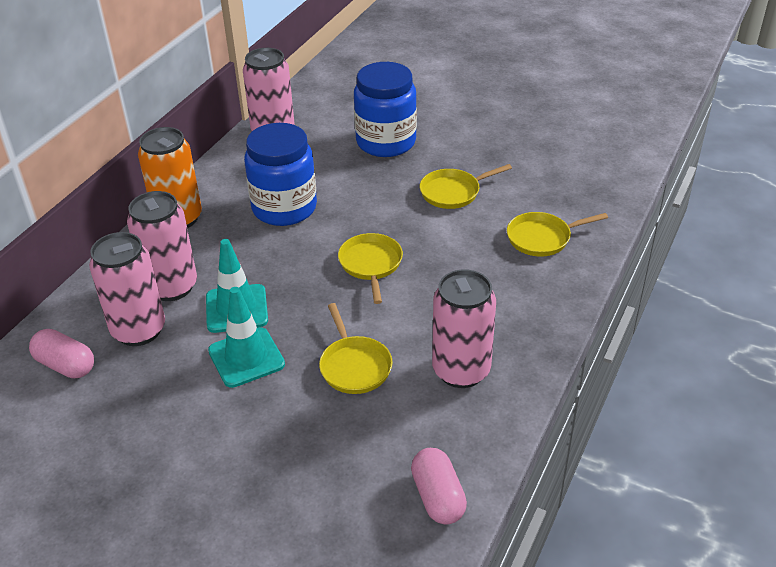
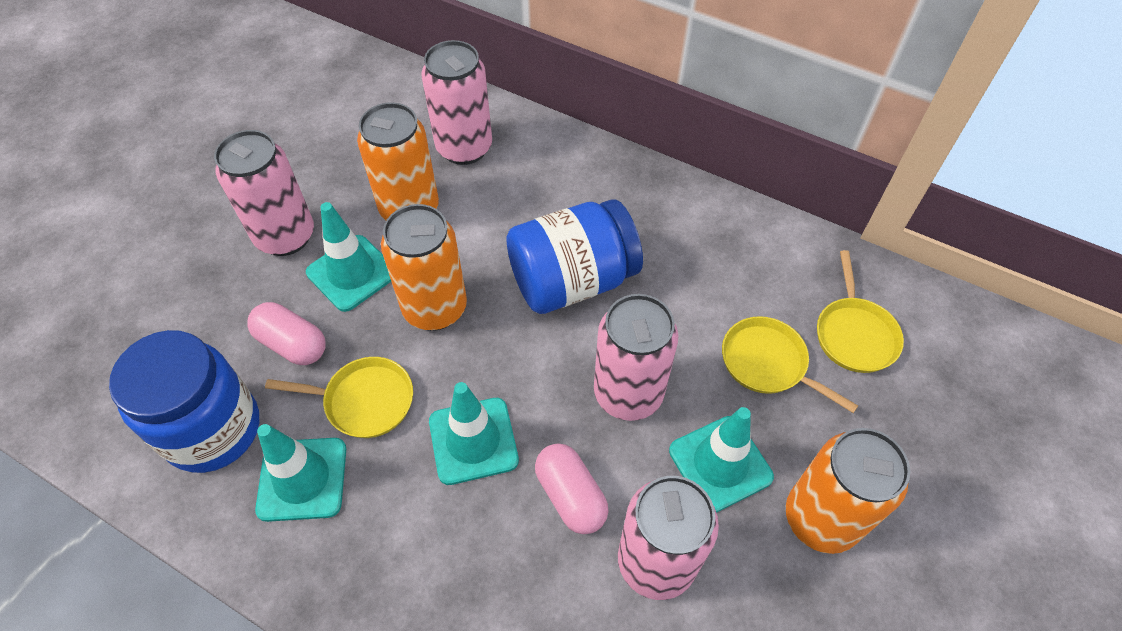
orange can: [138,127,202,228] = 1 -> [357,102,439,220] [381,204,467,331] [786,428,910,554] = 3
turquoise traffic cone: [206,239,268,333] [208,287,285,388] = 2 -> [255,424,346,522] [306,202,391,312] [429,382,519,485] [669,407,774,513] = 4
yellow pan: [319,303,393,394] [338,233,403,304] [420,164,512,209] [507,212,608,257] = 4 -> [265,357,413,438] [722,316,858,413] [817,250,904,373] = 3

